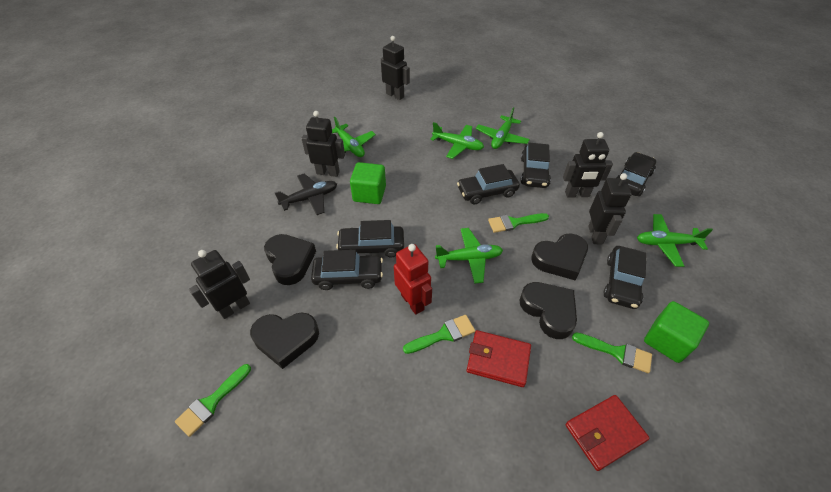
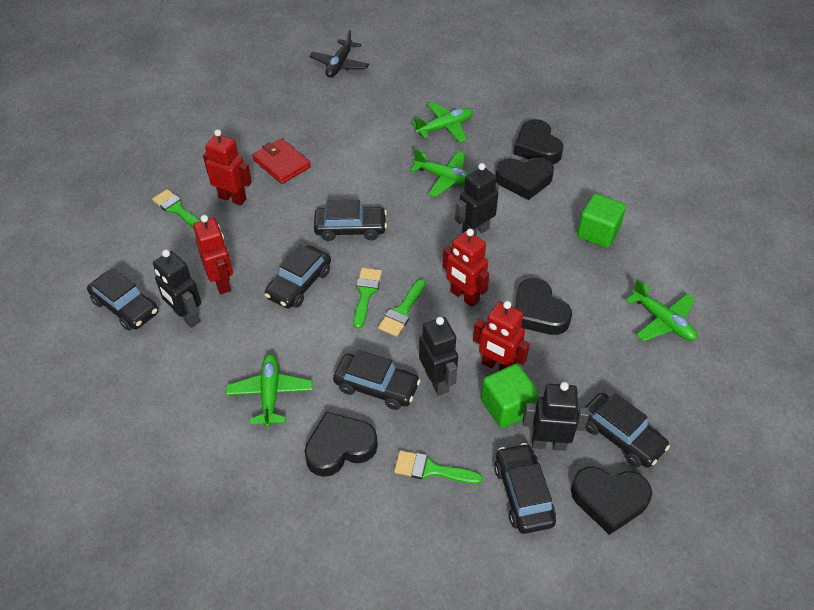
black heart: [250,312,319,369] [264,234,316,285] [520,282,577,339] [531,233,588,281] = 4 -> [304,412,378,477] [496,157,554,200] [513,119,564,164] [515,278,572,335] [571,466,652,535] = 5
black robot: [189,250,250,319] [301,111,345,177] [381,36,410,100] [563,132,613,198] [588,173,632,244] = 5 -> [153,250,201,328] [419,317,458,396] [455,163,499,236] [523,382,589,451] = 4
green plane: [332,117,376,157] [430,122,484,159] [435,228,503,284] [476,107,530,149] [637,214,713,267] = 5 -> [226,354,313,428] [410,149,470,197] [412,102,473,143] [625,279,697,341] = 4
red robot: [394,244,432,315] = 1 -> [193,215,233,295] [203,129,252,205] [442,229,489,307] [473,301,530,371] = 4
red wallet: [467,330,531,387] [566,395,650,471] = 2 -> [252,138,311,184] = 1

